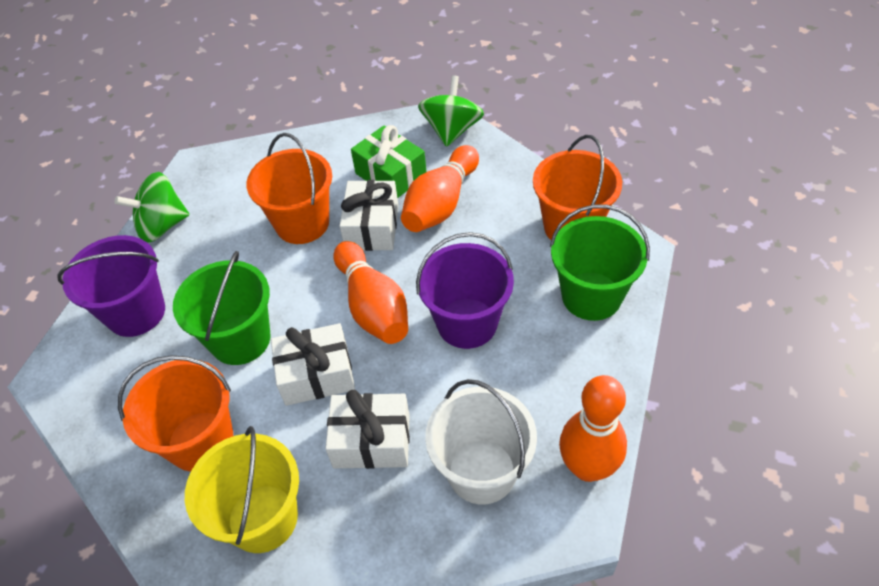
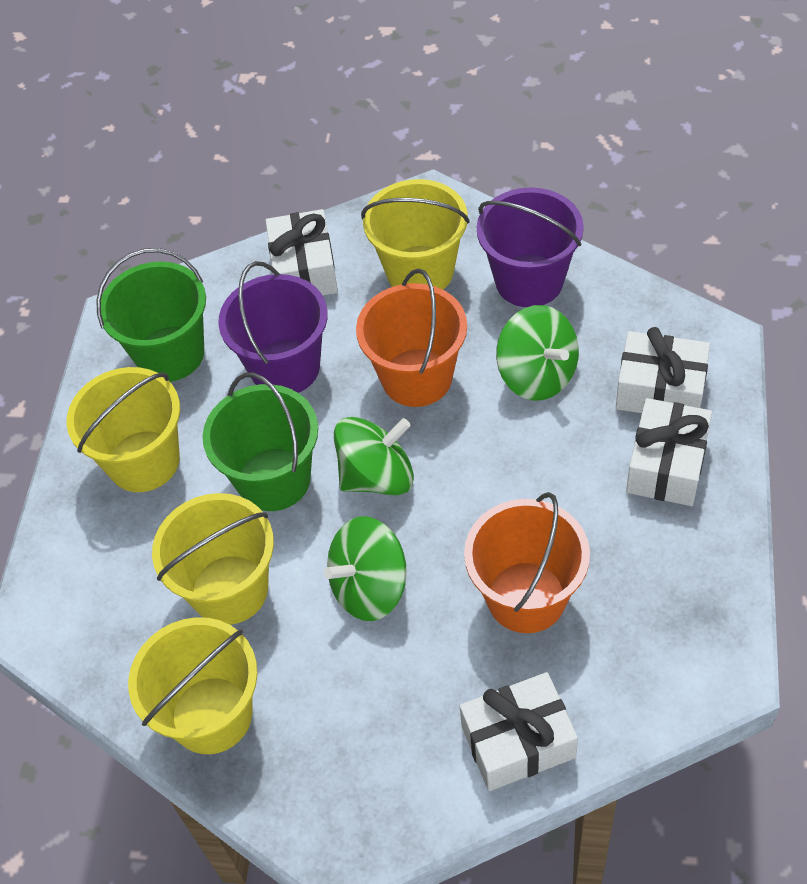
green gift: [351,125,426,198] = 1 -> none = 0
green spinning top: [115,172,190,243] [418,75,484,147] = 2 -> [324,516,407,621] [334,417,414,495] [496,305,579,401] = 3
orange bowling pin: [334,241,408,344] [401,145,479,232] [559,375,627,482] = 3 -> none = 0
orange bucket: [118,355,233,472] [247,133,332,244] [533,135,622,240] = 3 -> [356,269,467,407] [464,492,590,633] = 2
white bucket: [425,379,537,504] = 1 -> none = 0
white gift: [271,323,355,406] [325,390,410,469] [339,180,398,251] = 3 -> [265,209,338,295] [460,672,578,791] [616,327,710,413] [626,398,712,506] = 4
yellow bucket: [185,426,299,553] = 1 -> [67,367,180,492] [128,617,258,754] [152,493,274,625] [361,179,470,289] = 4

